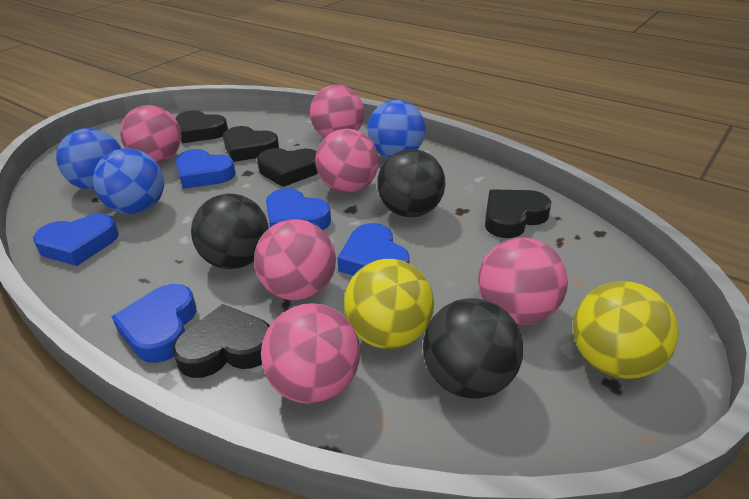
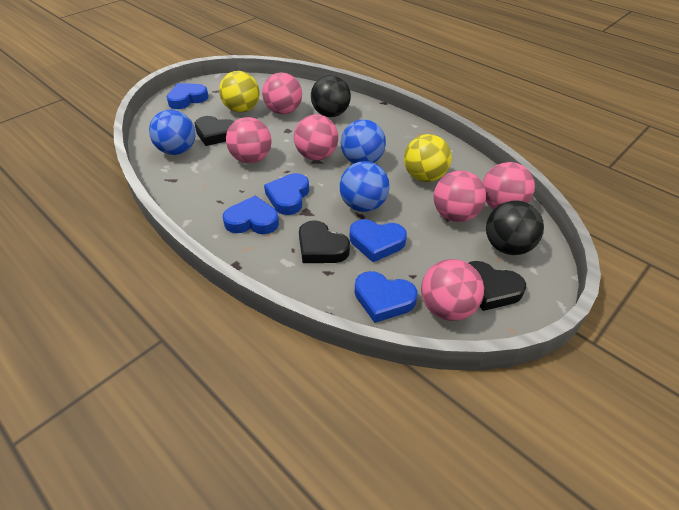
black ball: [191,193,269,269] [377,149,446,217] [423,298,523,399] = 3 -> [311,75,351,117] [486,201,544,255] = 2
black heart: [173,304,270,378] [176,110,228,143] [223,126,279,162] [257,148,318,187] [485,189,551,238] = 5 -> [194,116,235,146] [299,220,350,263] [469,261,526,311] = 3

